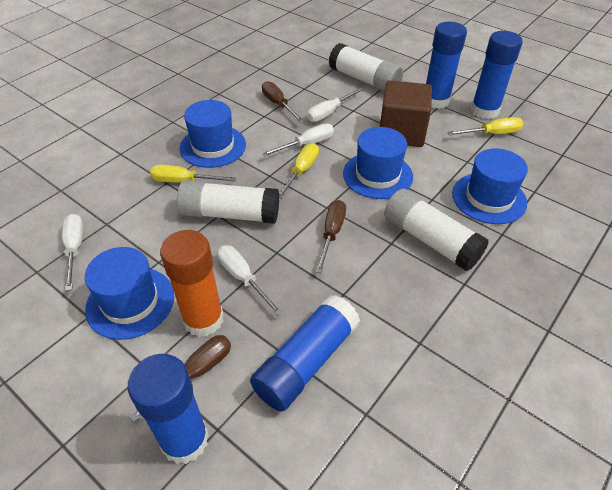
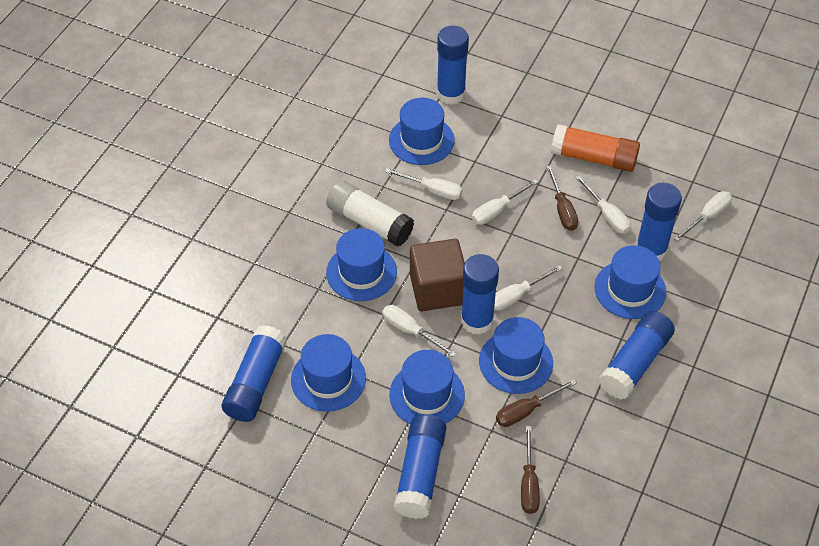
blue glue stick: [128,354,209,464] [250,295,360,412] [426,22,467,109] [471,31,523,119] = 4 -> [222,325,287,422] [394,414,446,519] [437,26,469,105] [461,254,499,335] [599,311,675,399] [636,183,682,261] = 6
blue hat: [85,247,174,340] [180,100,246,168] [343,127,413,199] [452,148,528,224] = 4 -> [291,334,366,412] [326,228,397,301] [389,98,455,165] [389,350,465,424] [479,317,553,394] [595,245,666,319] = 6
white glue stick: [177,180,279,224] [329,43,403,92] [384,189,489,271] = 3 -> [326,180,414,247] = 1
white screwdriver: [62,214,83,291] [217,245,283,316] [262,123,334,156] [307,87,364,122] = 4 -> [382,305,456,357] [385,168,462,200] [472,179,538,225] [494,265,563,311] [575,175,631,234] [674,191,732,242] = 6
yellow screwdriver: [150,165,236,183] [279,143,319,199] [447,117,523,135] = 3 -> none = 0

